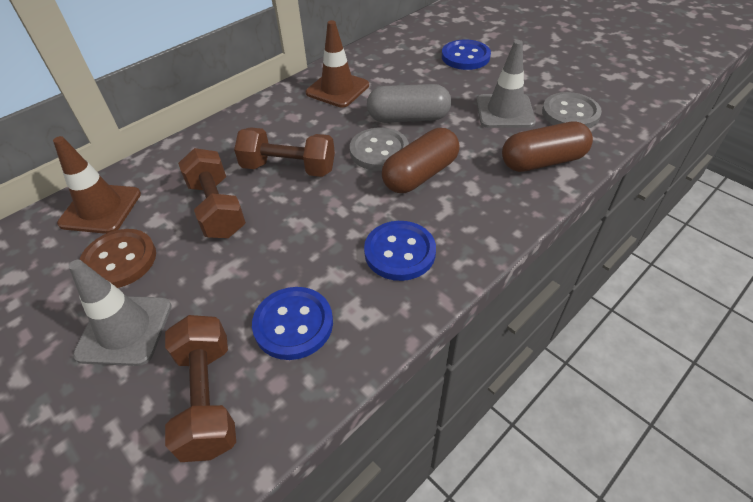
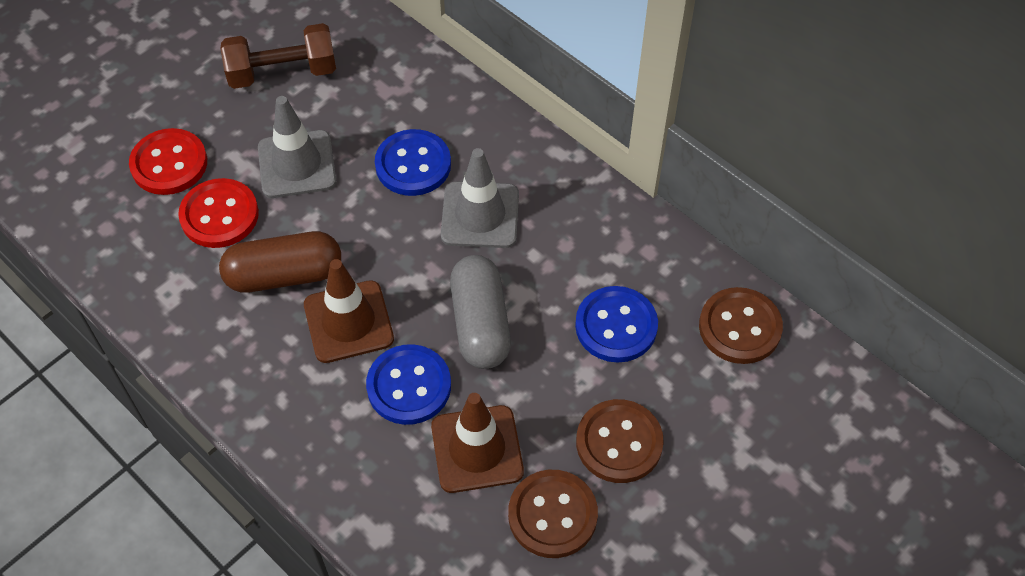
brown button: [79,229,156,288] = 1 -> [508,470,598,558] [576,399,664,483] [699,287,783,364] = 3
brown capsule: [382,128,460,193] [502,121,593,172] = 2 -> [219,231,341,293] = 1
brown dumbbell: [165,315,236,462] [178,148,246,238] [234,127,335,177] = 3 -> [221,23,336,89] = 1
grey button: [350,127,409,171] [542,92,602,128] = 2 -> none = 0
red button: none = 0 -> [129,128,207,195] [178,178,259,248] = 2

